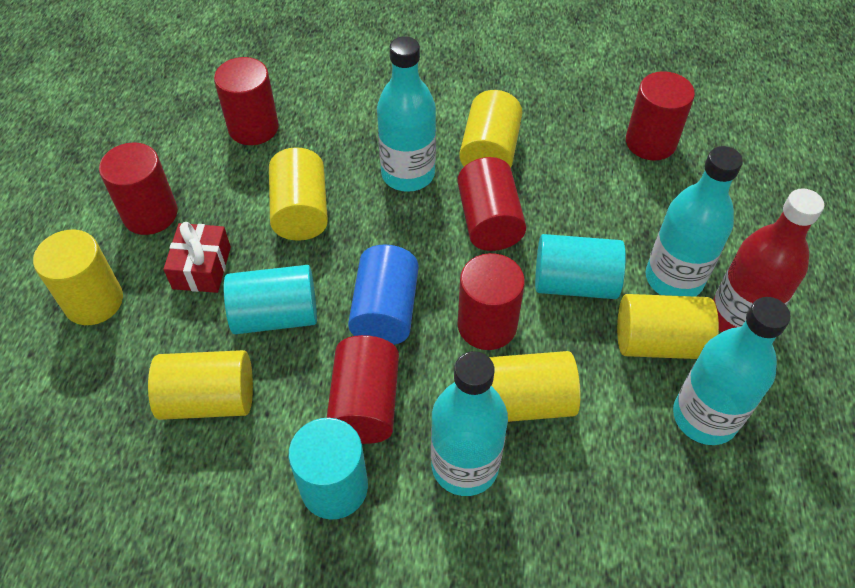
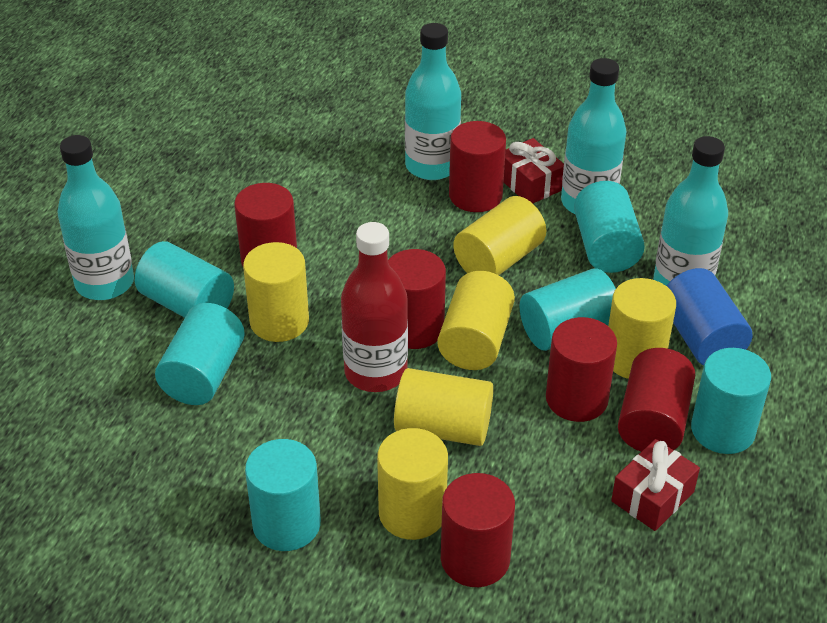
red gift: [163,222,231,293] = 1 -> [504,138,564,203] [611,439,700,531] = 2
turquoise cylinder: [224,265,317,334] [288,418,368,520] [535,234,626,299] = 3 -> [135,241,234,318] [155,303,245,405] [245,439,321,551] [519,268,616,351] [574,181,645,273] [691,348,771,454] = 6

